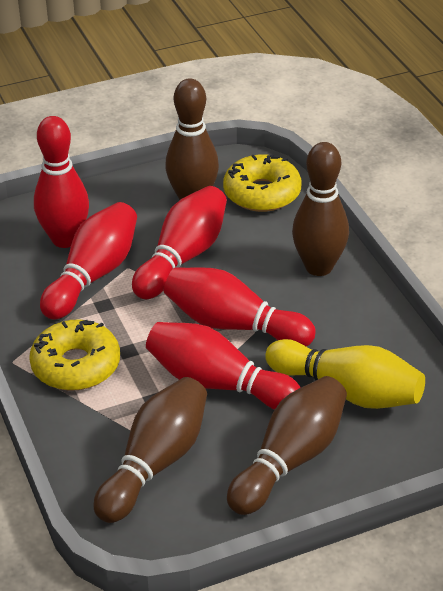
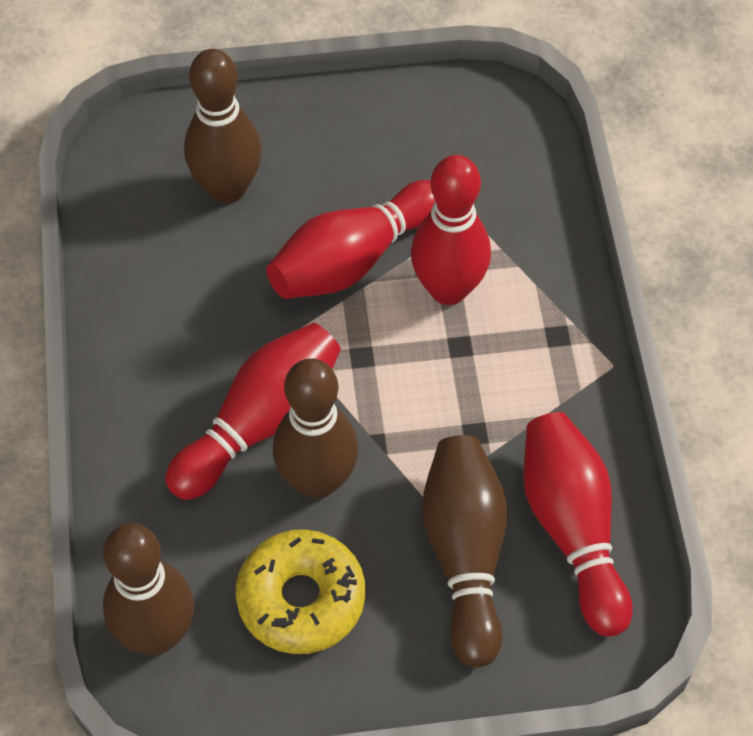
red bowling pin: [34,116,89,248] [40,202,137,320] [132,186,227,299] [146,322,301,410] [164,267,316,347] = 5 -> [165,323,341,500] [267,180,435,299] [411,155,491,305] [523,412,633,636] = 4
yellow bowling pin: [265,339,425,409] = 1 -> none = 0
yellow donut: [29,319,120,391] [223,154,301,212] = 2 -> [236,530,365,654] = 1

